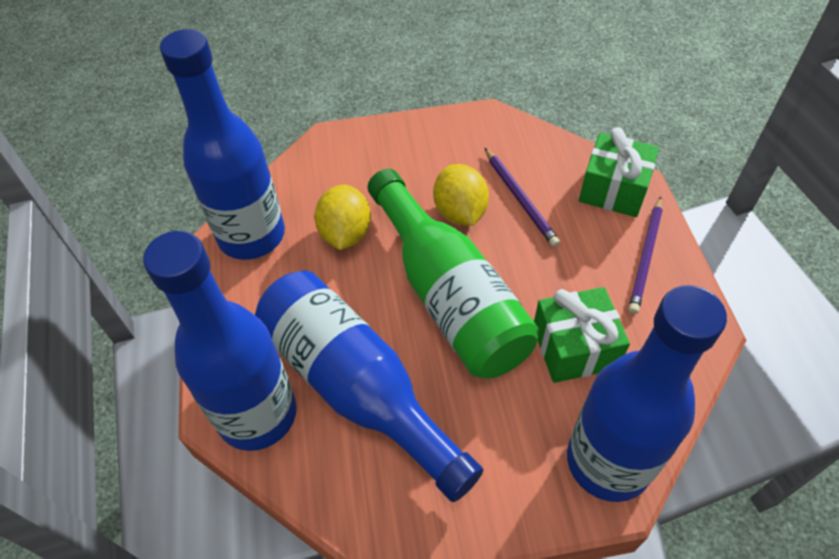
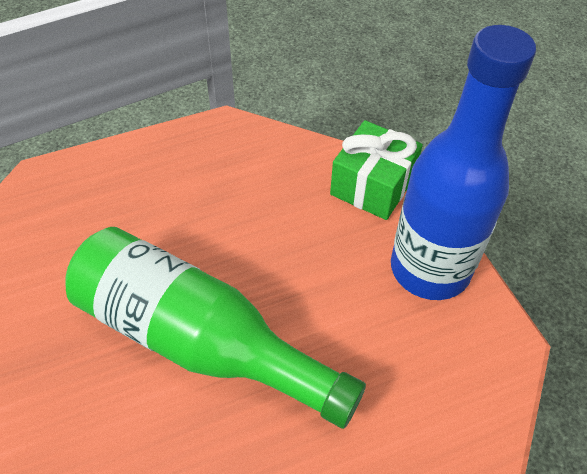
blue bottle: [143,231,297,451] [160,29,285,260] [255,271,483,502] [567,285,727,502] = 4 -> [391,25,536,300] = 1
green gift: [534,287,630,383] [579,127,659,217] = 2 -> [330,120,423,220] = 1
purple pencil: [485,148,560,247] [628,197,663,314] = 2 -> none = 0
yellow lemon: [314,185,371,250] [433,164,489,226] = 2 -> none = 0

